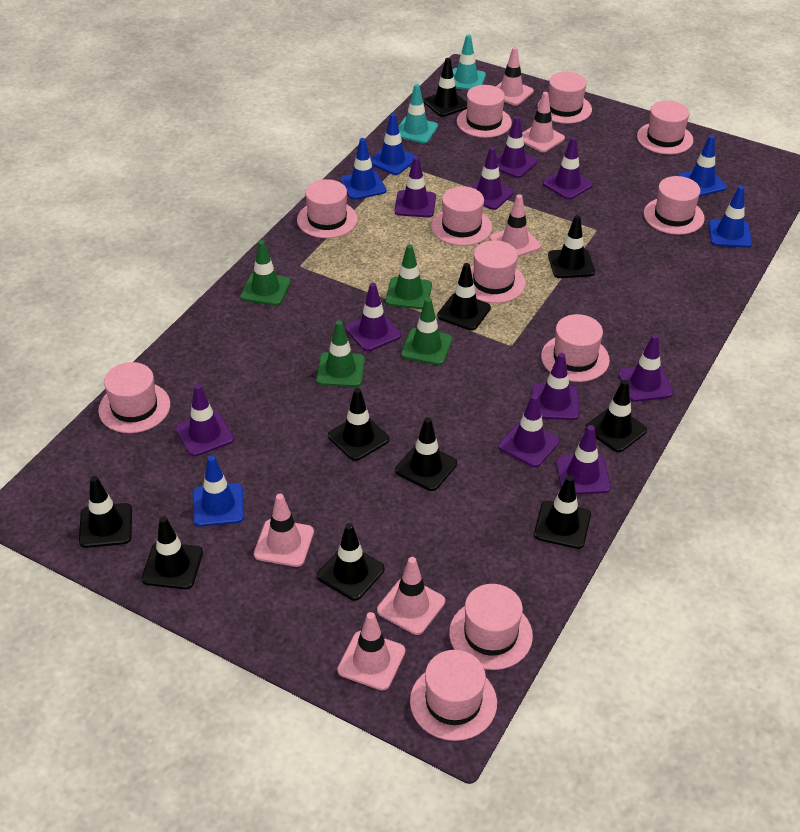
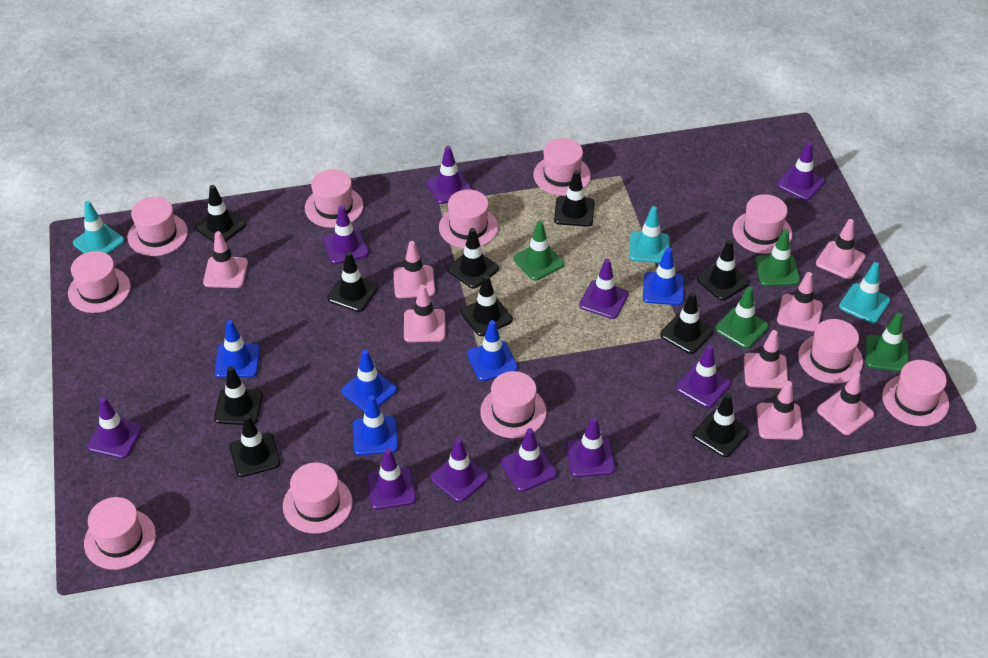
pink traffic cone: [254,494,314,567] [337,612,405,691] [377,557,445,635] [490,194,541,257] [496,47,534,105] [522,92,565,152] = 6 -> [203,231,248,288] [393,241,435,298] [404,285,445,342] [744,330,788,389] [756,381,804,440] [777,272,823,332] [816,219,865,279] [817,372,874,435] = 8
turquoise traffic cone: [398,84,438,143] [453,34,486,90] = 2 -> [73,201,125,254] [629,206,670,263] [839,262,890,323] = 3

